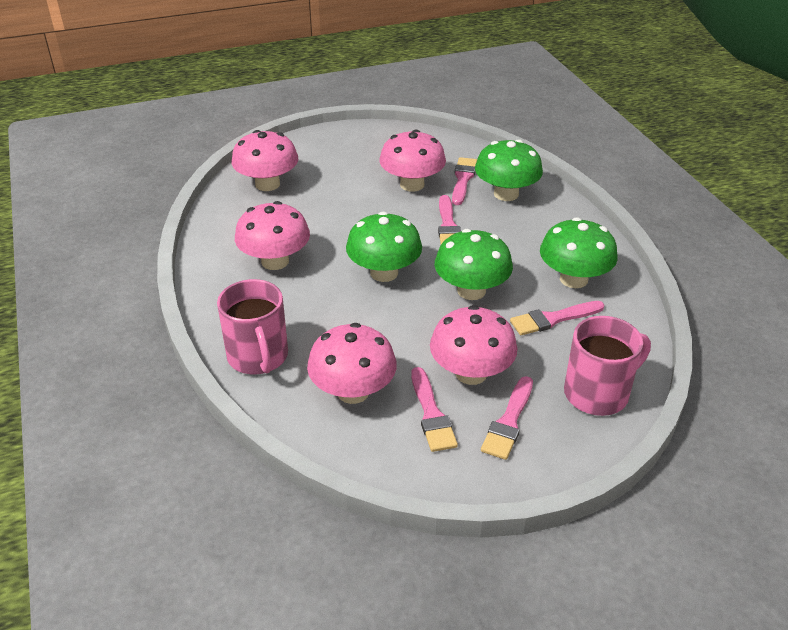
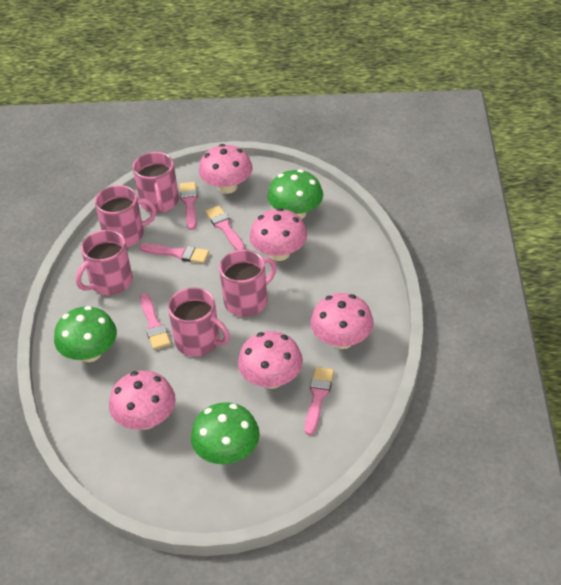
green mushroom: [346,212,422,282] [435,229,513,300] [475,139,543,201] [540,217,618,288] = 4 -> [54,306,117,362] [191,402,260,464] [268,169,323,219] = 3
pink mug: [217,279,288,374] [564,316,651,416] = 2 -> [76,230,133,295] [95,185,157,248] [133,152,179,213] [168,287,230,357] [219,250,277,317] = 5

